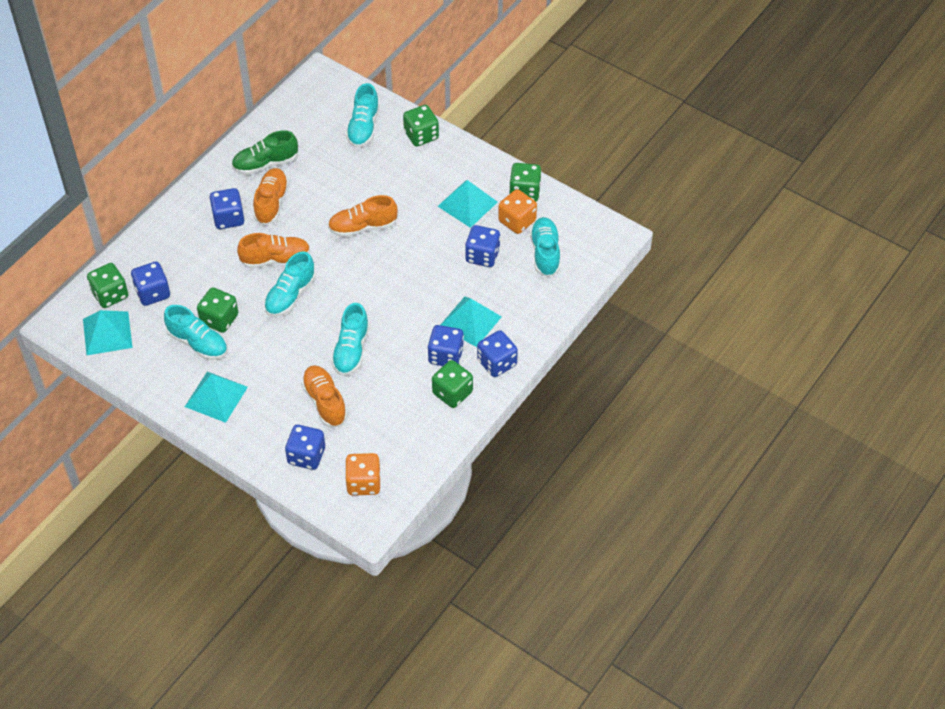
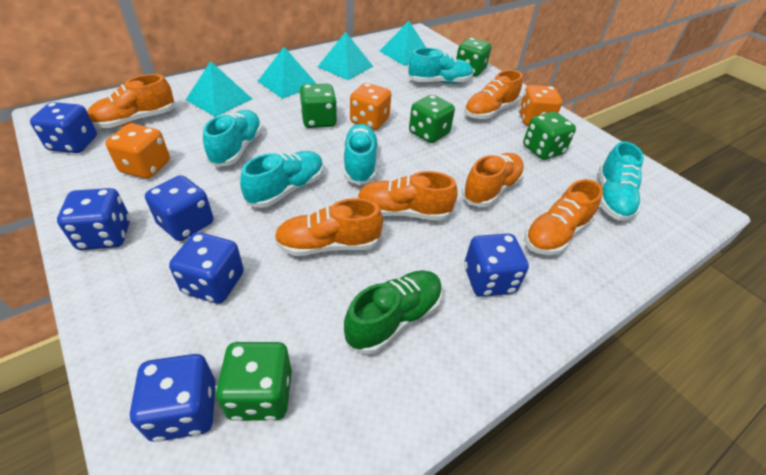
orange dice: [345,453,380,496] [498,189,537,234] = 2 -> [105,123,170,179] [350,83,391,130] [519,85,562,126] = 3
orange shoe: [237,233,311,268] [253,168,289,225] [301,365,347,427] [328,195,397,237] = 4 -> [87,74,175,128] [274,198,383,256] [357,171,458,221] [462,153,524,207] [464,70,523,119] [524,179,603,255] = 6

